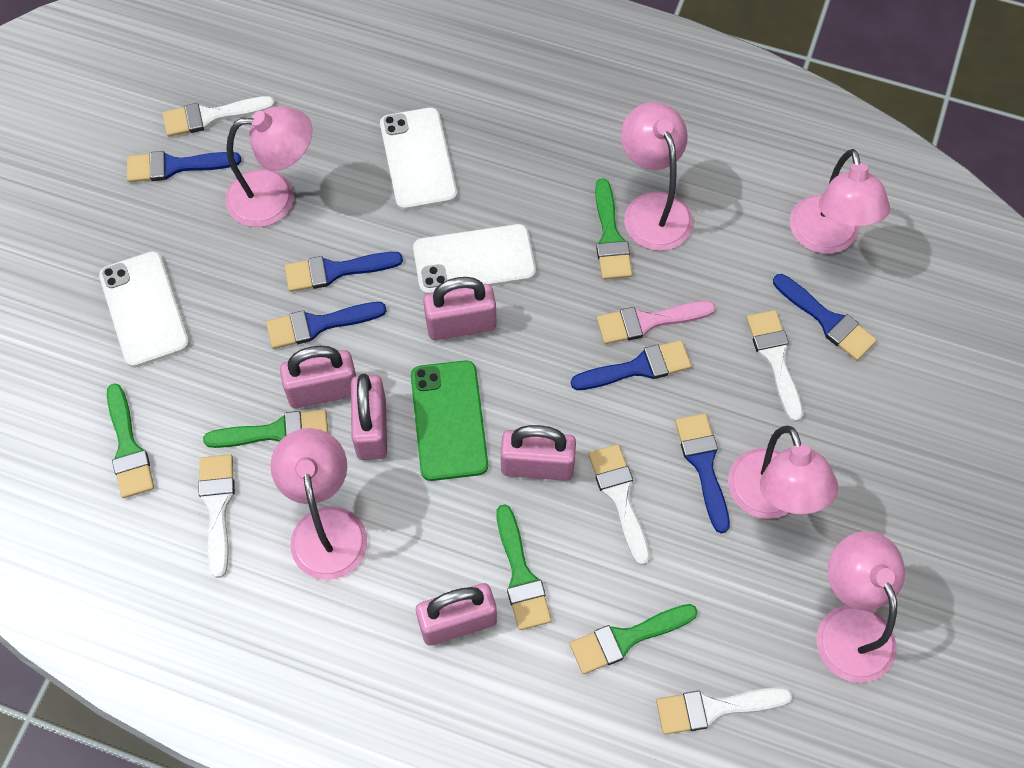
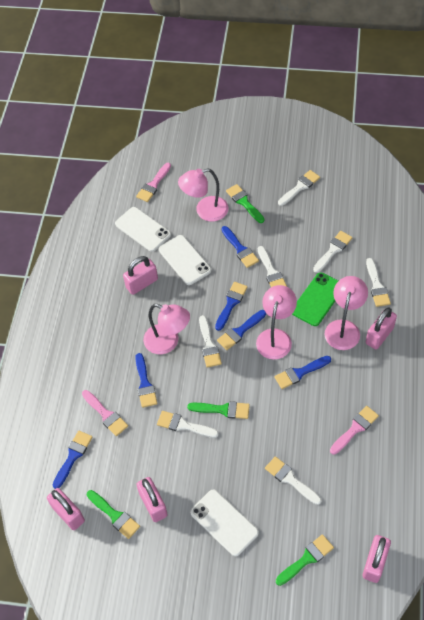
green brush: [107,383,154,498] [203,409,328,448] [497,504,552,630] [570,604,698,674] [595,178,632,280] = 5 -> [87,490,140,539] [187,401,250,419] [226,184,264,223] [276,534,334,586] = 4
pink brush: [597,301,716,344] = 1 -> [82,390,128,436] [136,163,171,202] [330,406,379,455] = 3
pink lamp: [225,106,312,227] [270,428,367,580] [621,102,693,251] [728,426,838,519] [790,149,890,254] [817,531,905,683] = 6 -> [143,304,190,354] [178,168,228,221] [256,285,297,359] [325,276,368,350] = 4
white brush: [163,96,275,137] [198,454,235,578] [589,444,650,565] [656,687,793,734] [746,310,803,422] = 5 -> [157,411,219,438] [199,315,222,368] [258,246,287,287] [265,456,321,505] [278,170,320,206] [313,231,352,273] [366,258,391,307] = 7

